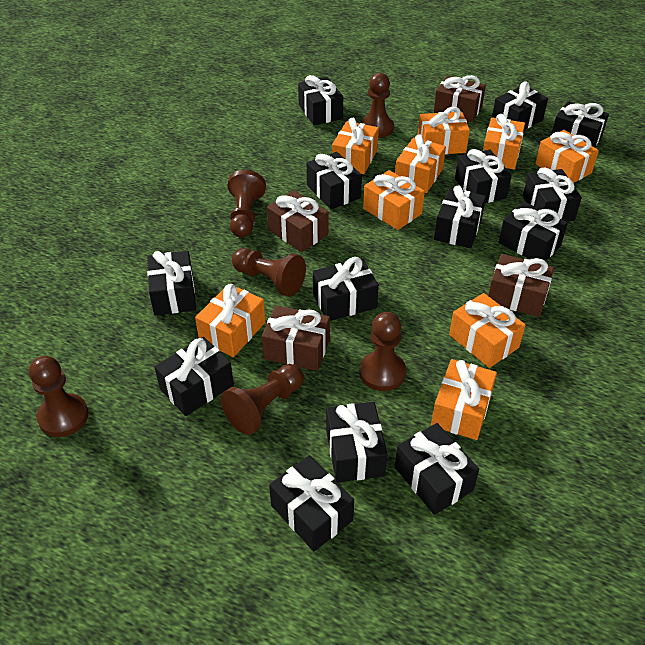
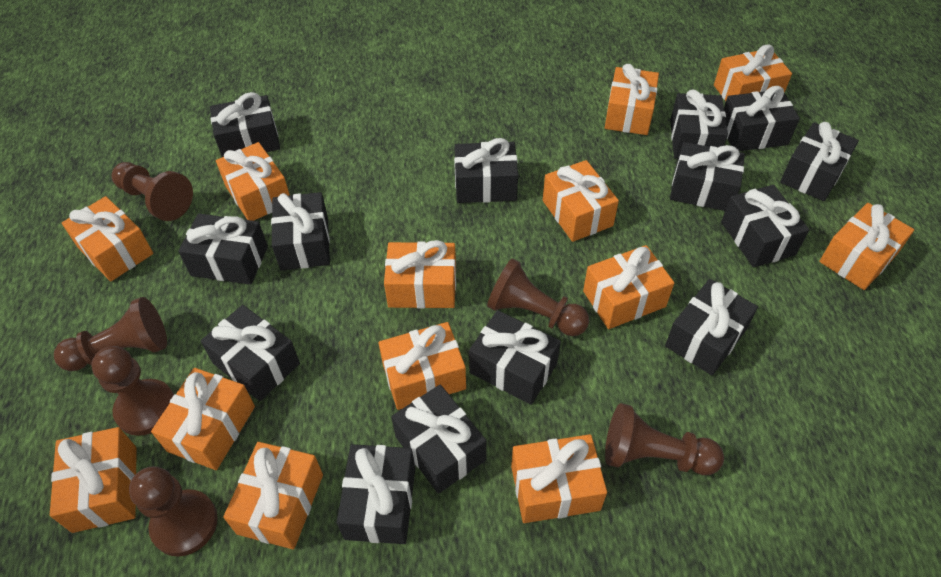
brown gift: [262,305,330,371] [267,190,329,252] [434,75,486,122] [488,254,554,317] = 4 -> none = 0
orange gift: [195,284,265,357] [332,118,379,174] [363,170,425,230] [395,134,446,193] [418,107,470,154] [431,359,497,440] [449,293,525,368] [483,114,525,170] [535,130,599,183] = 9 -> [50,427,137,533] [62,196,153,282] [151,368,255,470] [216,142,290,221] [223,442,323,549] [378,322,466,410] [384,240,456,308] [511,434,607,523] [543,160,619,242] [583,245,674,329] [605,64,659,135] [714,44,792,101] [819,203,914,290] = 13

